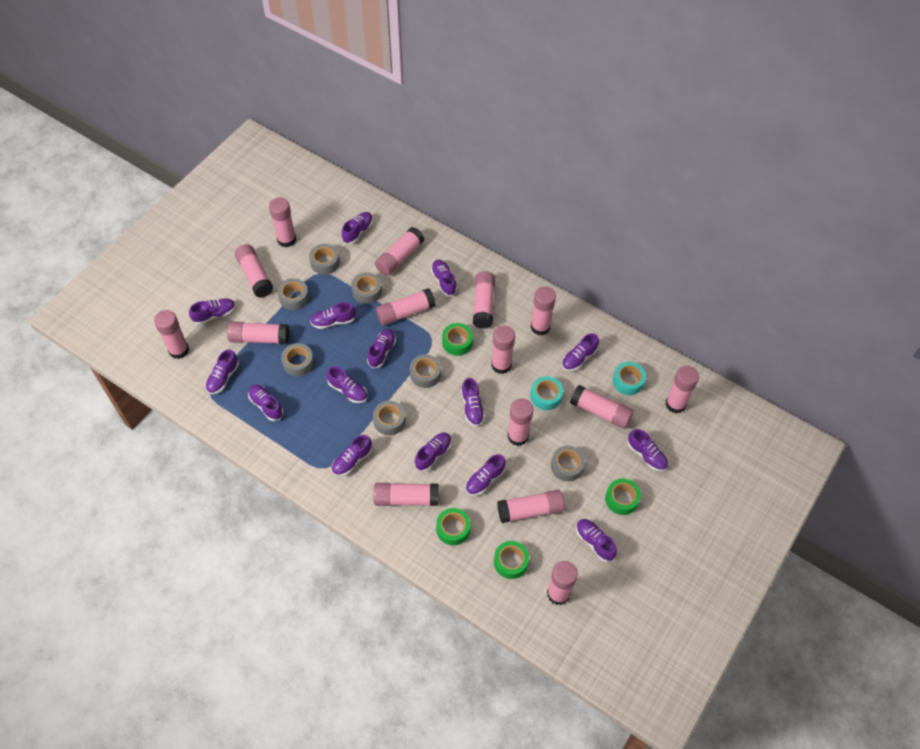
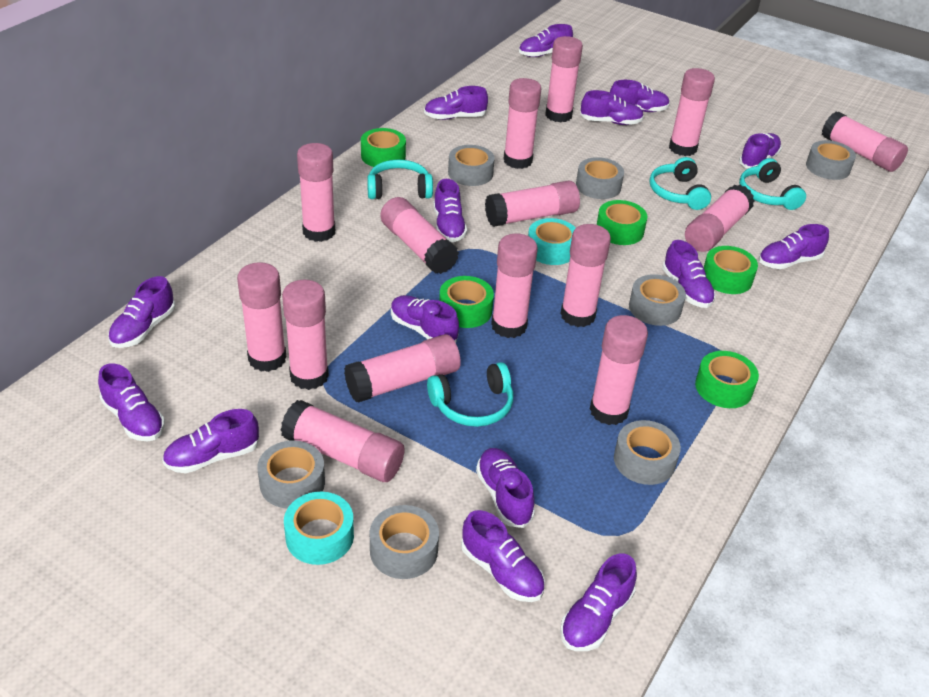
green tape: [436,508,471,545] [442,323,473,356] [494,541,529,579] [605,478,641,515] = 4 -> [361,128,406,167] [439,276,494,328] [597,200,647,245] [695,351,759,408] [704,246,758,294] = 5
turquoise headphones: none = 0 -> [367,159,433,199] [427,362,514,427] [649,157,711,210] [739,158,806,210] = 4

